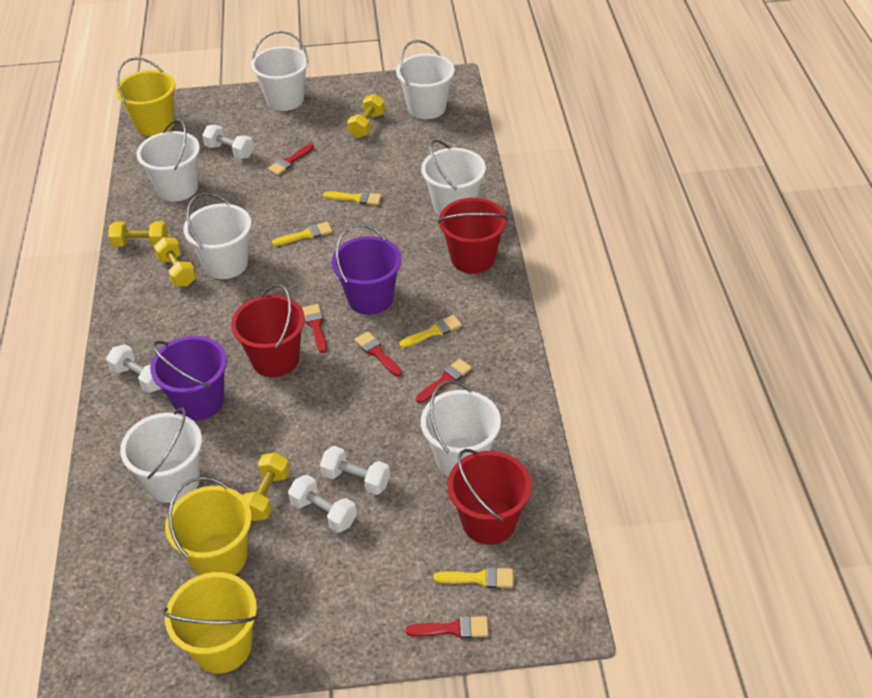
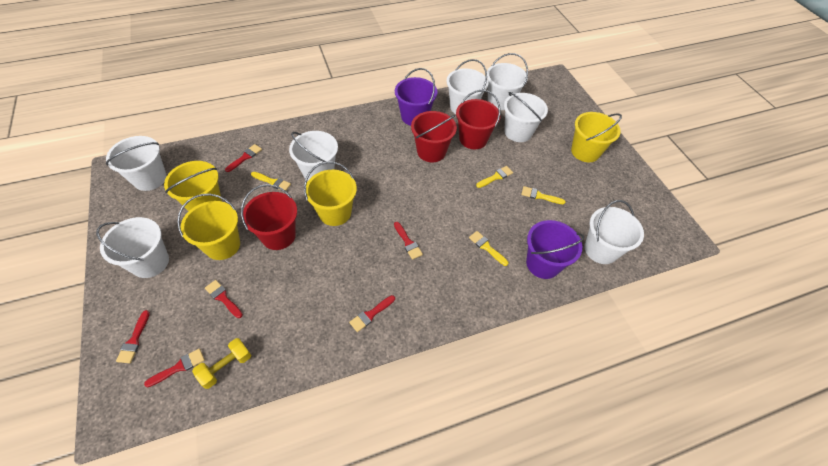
red brush: [268,144,314,175] [302,304,327,353] [355,332,402,376] [406,616,488,639] [416,359,472,403] = 5 -> [116,310,150,363] [144,348,205,387] [205,280,243,318] [225,144,262,172] [349,295,395,332] [394,222,423,260] = 6
white dumbbell: [106,344,161,393] [202,125,254,159] [288,475,357,532] [320,446,390,495] = 4 -> none = 0
yellow bucket: [116,57,175,136] [163,572,257,673] [165,477,252,575] = 3 -> [164,161,222,211] [177,194,240,260] [304,161,357,226] [571,112,622,162] = 4
yellow dumbbell: [108,221,168,247] [154,237,196,286] [242,452,290,521] [347,94,385,138] = 4 -> [192,338,251,389] = 1

